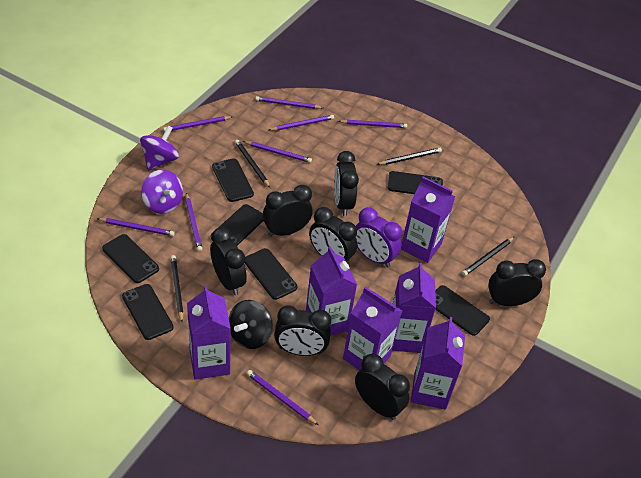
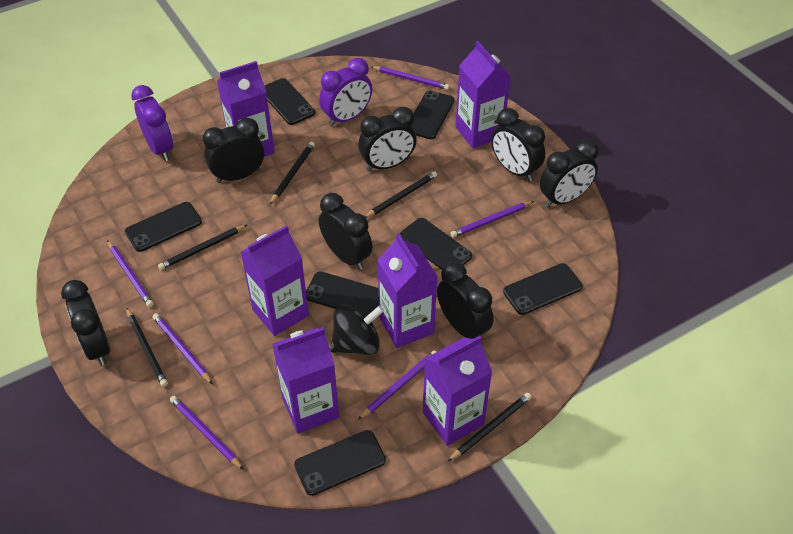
black pencil: [170,255,184,322] [235,140,270,188] [377,148,442,165] [462,237,514,276] = 4 -> [126,307,168,387] [158,225,247,270] [270,142,315,205] [365,171,437,218] [448,393,531,461] = 5
purple clock: [356,207,402,268] = 1 -> [131,85,173,161] [319,58,372,126] = 2
purple pencil: [97,218,175,236] [163,116,232,132] [185,193,202,252] [243,141,312,163] [247,370,318,425] [255,96,323,109] [269,115,334,131] [338,120,407,128] = 8 -> [107,240,153,307] [152,313,213,384] [170,396,244,470] [358,351,436,420] [370,66,450,90] [450,201,534,237] = 6
purple spinning top: [140,126,179,171] [141,170,183,214] = 2 -> none = 0

